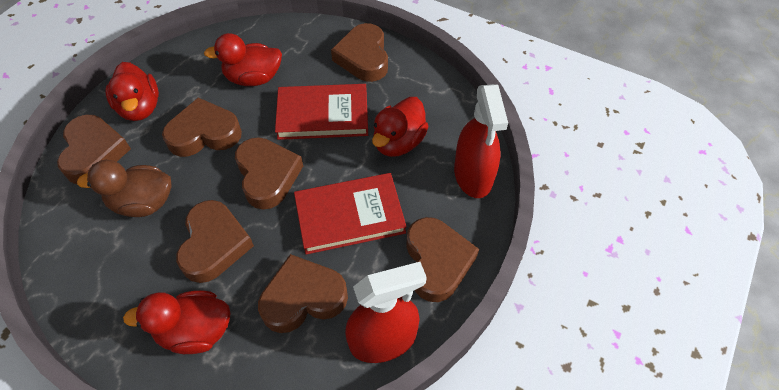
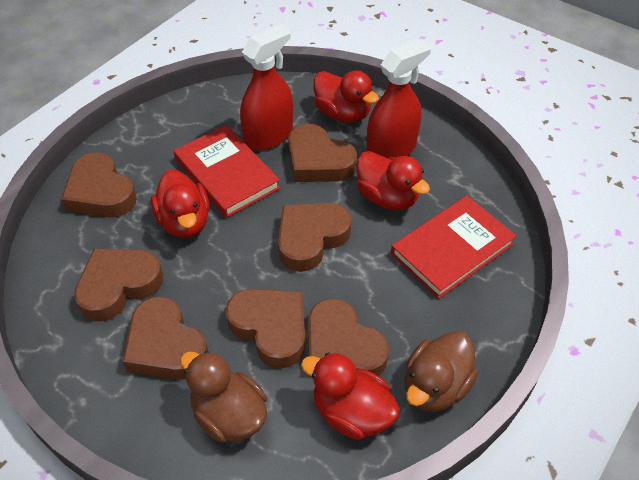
brown duck: [77,160,172,217] = 1 -> [180,351,267,443] [405,331,478,412] = 2

